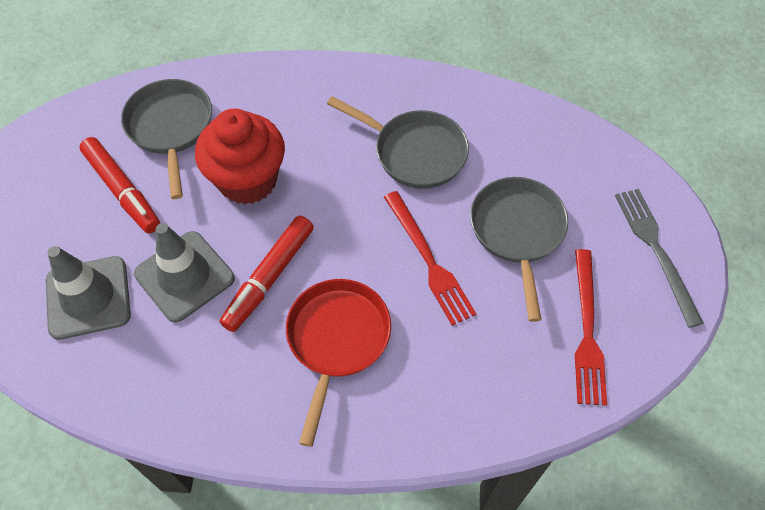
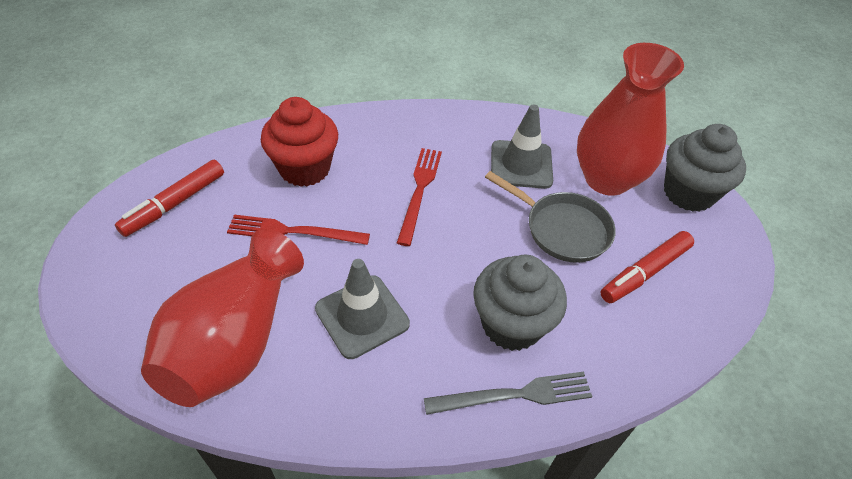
grey cupcake: none = 0 -> [473,255,567,351] [664,124,746,212] = 2
grey pan: [121,79,212,199] [327,96,469,189] [470,177,568,322] = 3 -> [485,171,616,263] = 1
red pan: [286,279,391,447] = 1 -> none = 0
red vase: none = 0 -> [141,229,304,407] [577,43,684,196] = 2

